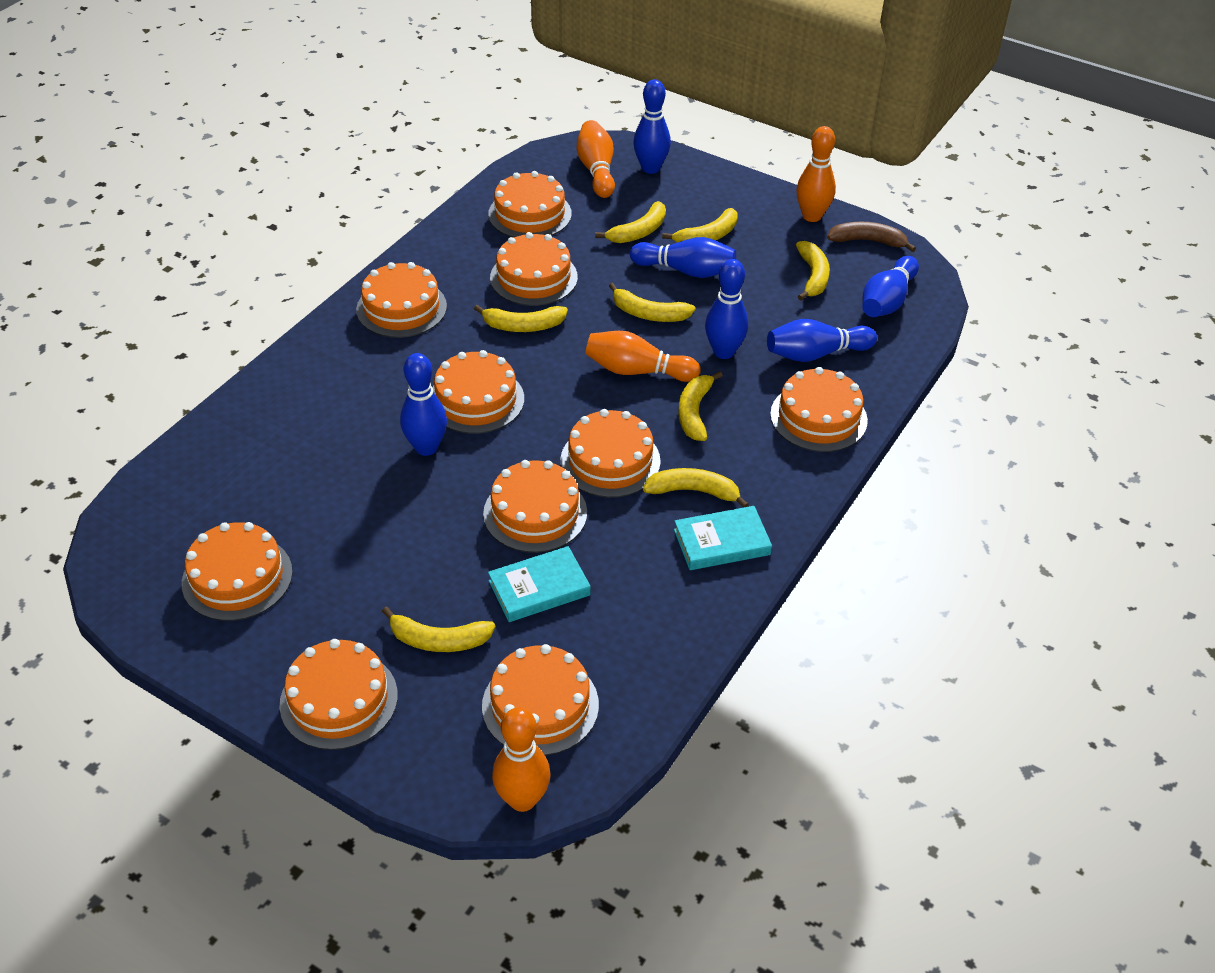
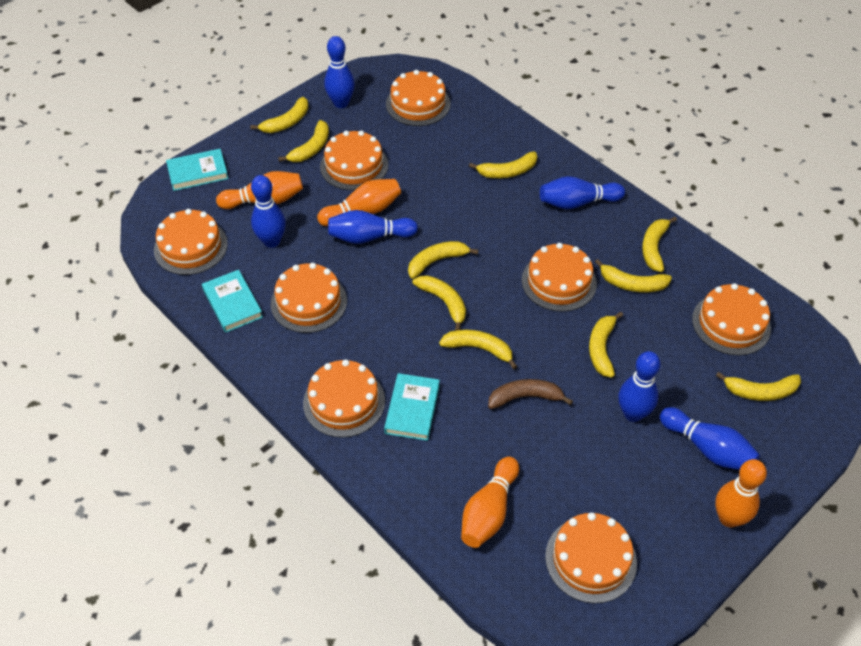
orange cake: [182,522,293,621] [280,639,398,750] [356,262,447,338] [432,350,524,434] [482,644,599,756] [483,460,587,553] [488,171,572,238] [490,232,578,306] [561,409,661,498] [770,367,868,452] = 10 -> [154,209,228,275] [271,263,347,333] [303,359,385,438] [320,130,388,190] [386,70,450,126] [522,243,597,312] [545,512,637,603] [692,283,771,355] = 8
turquoise book: [488,546,591,622] [674,506,772,570] = 2 -> [166,149,229,191] [202,270,263,333] [384,373,440,441] = 3
yellow banana: [382,607,495,652] [474,305,568,332] [595,201,666,243] [609,283,695,322] [643,468,749,508] [662,208,738,243] [678,371,723,441] [796,241,830,301] = 8 -> [250,97,308,133] [278,120,329,162] [408,241,478,279] [413,275,466,330] [439,330,517,369] [469,151,537,178] [589,312,623,378] [595,259,672,292] [642,217,677,272] [716,372,801,401] = 10

